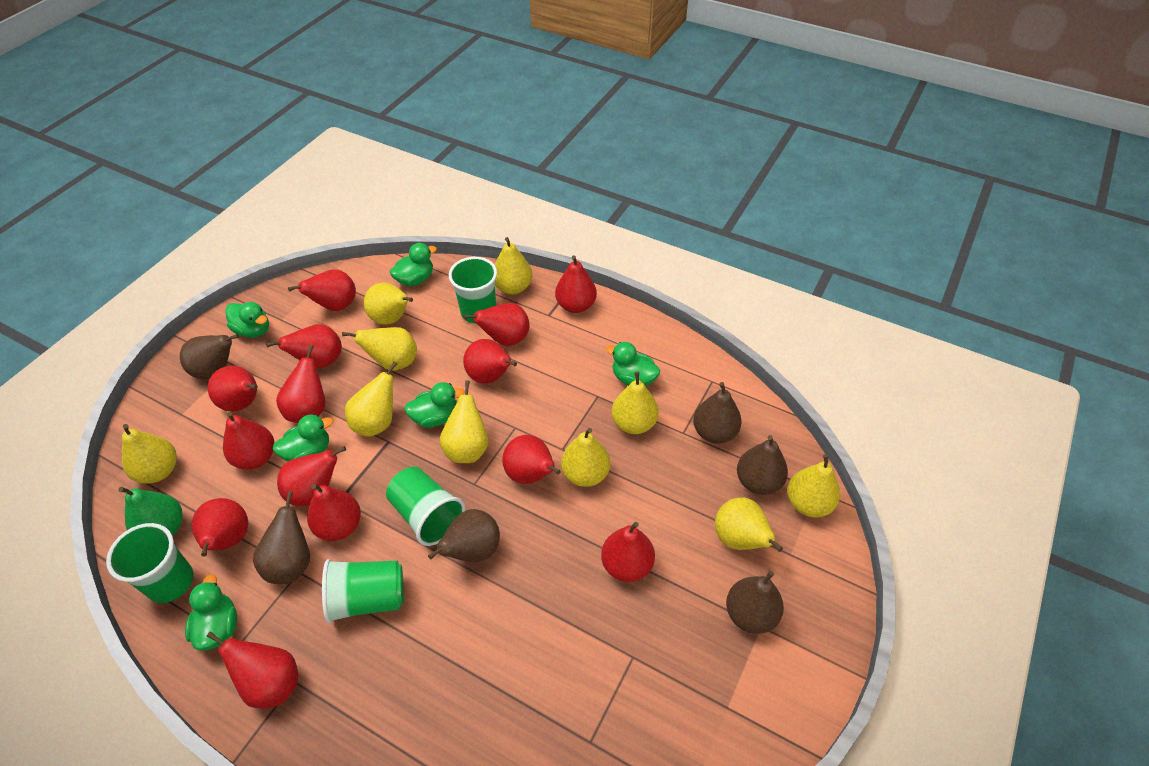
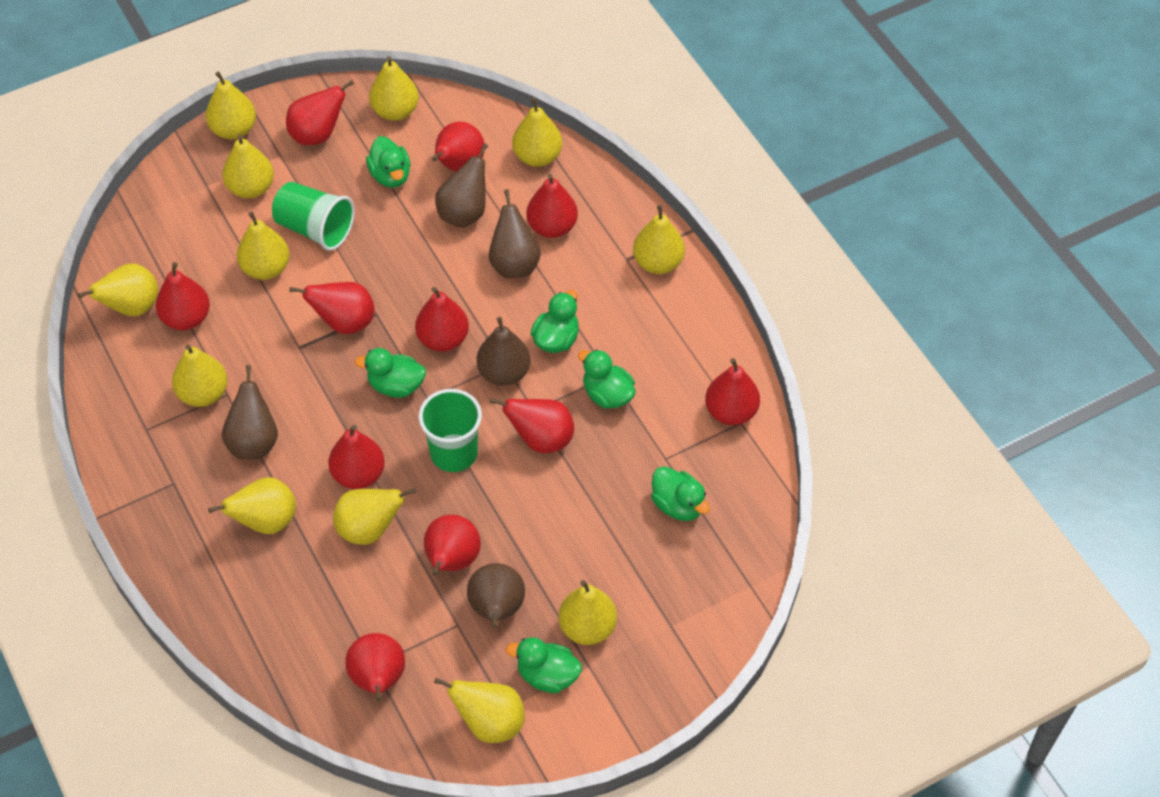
brown pear: [180,334,239,379] [253,491,310,584] [428,509,500,562] [693,382,742,444] [726,571,784,634] [737,435,788,495] = 6 -> [222,365,278,460] [435,143,488,228] [467,563,525,628] [477,317,530,386] [489,189,541,278] = 5
green cup: [106,523,193,603] [322,559,404,623] [386,467,465,546] [449,257,497,323] = 4 -> [272,182,355,251] [419,389,482,472] = 2
green pear: [118,487,183,536] = 1 -> none = 0
red pear: [192,498,248,557] [207,631,298,708] [208,366,258,412] [223,412,274,470] [266,324,342,368] [276,344,325,423] [277,446,346,506] [288,269,356,311] [307,484,361,541] [463,303,530,346] [463,339,517,383] [502,435,561,484] [555,255,597,313] [601,522,655,582] = 14 -> [156,262,210,330] [286,80,355,145] [290,282,375,334] [328,425,385,489] [345,633,405,701] [415,287,469,352] [424,515,481,576] [432,121,484,171] [490,398,574,453] [526,174,578,238] [705,358,760,425] = 11
yellow pear: [122,424,177,483] [342,327,417,371] [345,361,397,437] [364,283,413,325] [439,380,488,463] [494,237,532,294] [561,428,610,487] [611,371,659,434] [715,498,783,552] [787,454,840,517] = 10 -> [78,263,158,316] [172,344,227,407] [206,71,256,139] [208,477,296,534] [222,134,274,198] [237,211,290,280] [333,488,416,545] [369,56,419,121] [434,677,525,743] [512,98,562,167] [559,580,617,645] [633,205,685,274] = 12

